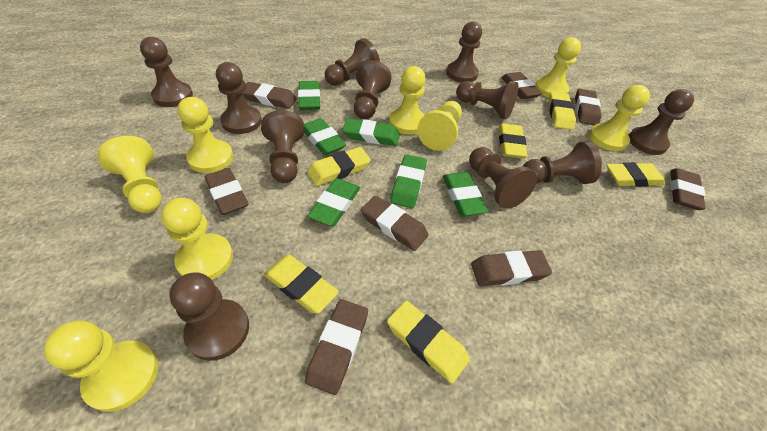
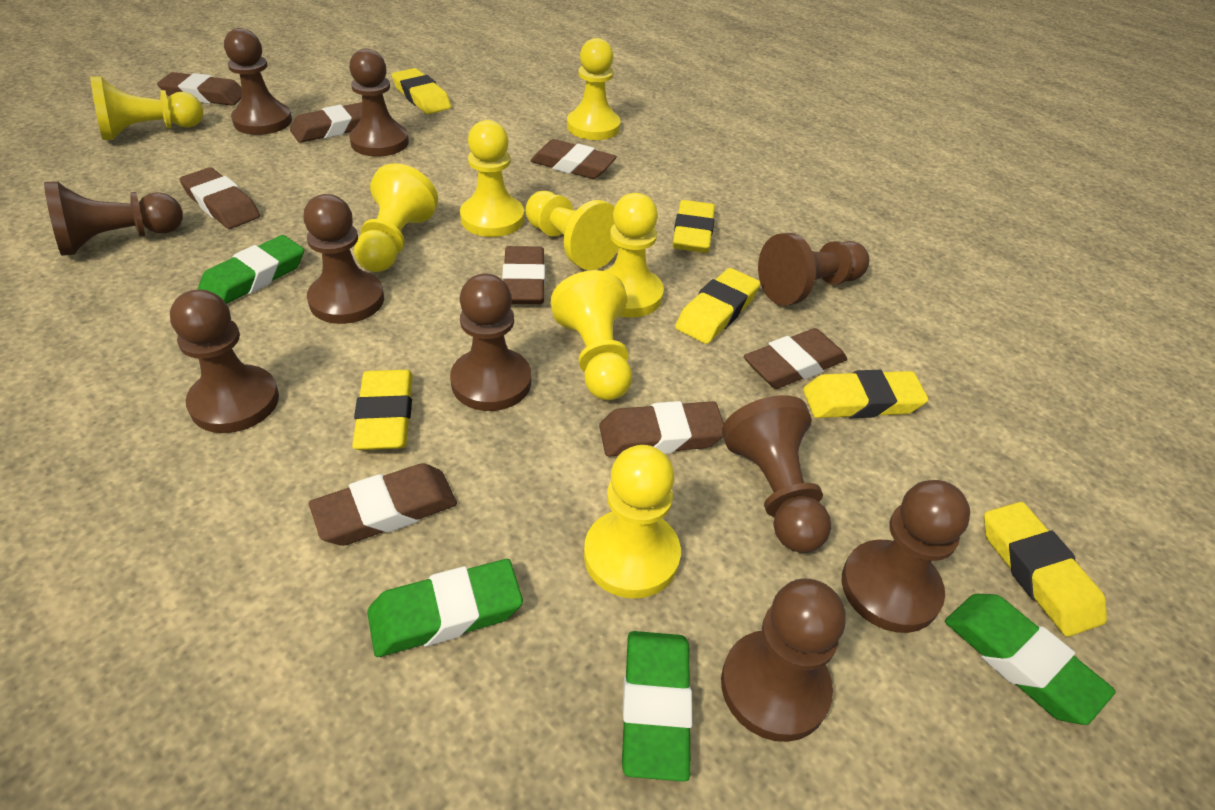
brown pawn: [140,37,193,107] [169,272,249,361] [216,62,262,134] [261,110,305,183] [325,38,380,86] [354,60,392,119] [446,21,482,83] [456,81,518,119] [469,147,537,209] [523,141,602,184] [629,89,694,155] = 11 -> [44,181,183,256] [170,289,279,433] [224,28,292,135] [303,194,384,324] [349,49,409,157] [450,274,531,411] [721,578,846,742] [722,395,831,553] [758,233,869,305] [842,480,970,633] = 10
green eraser: [298,81,320,110] [304,118,346,155] [307,178,360,226] [343,118,400,146] [390,154,427,208] [443,172,488,216] = 6 -> [198,235,304,304] [367,559,523,657] [622,631,692,782] [945,594,1116,725] = 4

